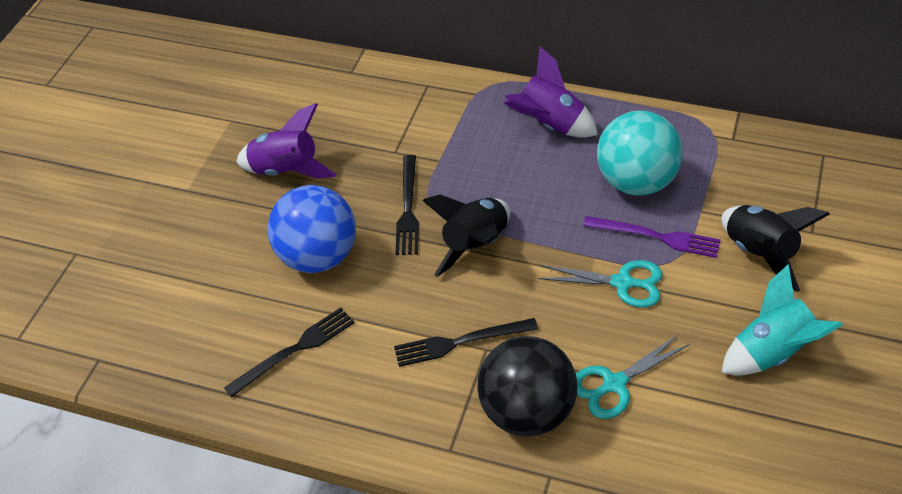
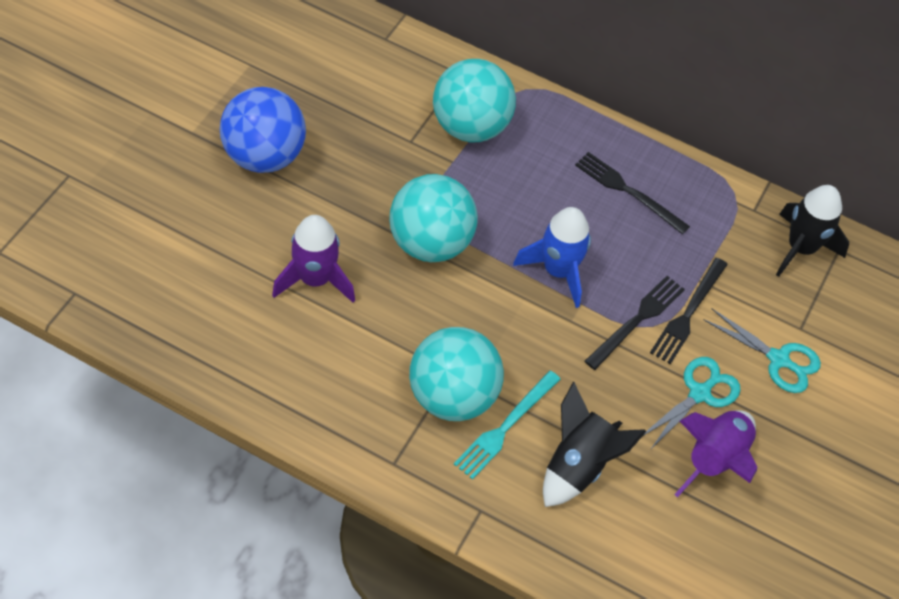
black ball: [477,336,578,437] = 1 -> none = 0
blue rocket: none = 0 -> [513,207,591,308] = 1
purple fork: [583,216,721,258] = 1 -> none = 0
turquoise ball: [597,111,683,196] = 1 -> [389,174,478,262] [409,327,504,421] [433,59,516,142] = 3
turquoise fork: none = 0 -> [454,371,561,480] = 1
turquoise rocket: [722,264,843,376] = 1 -> none = 0

